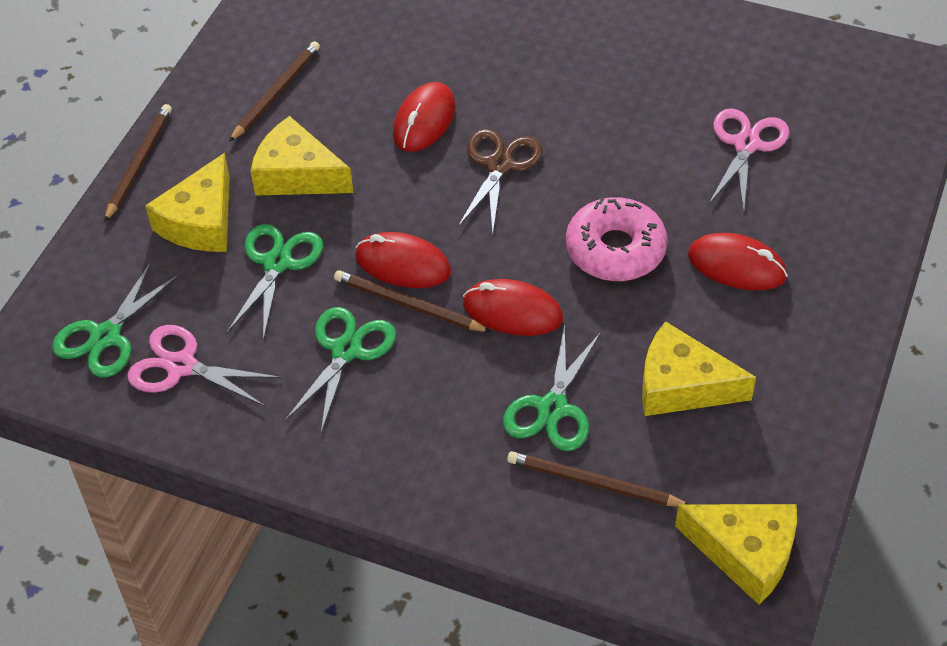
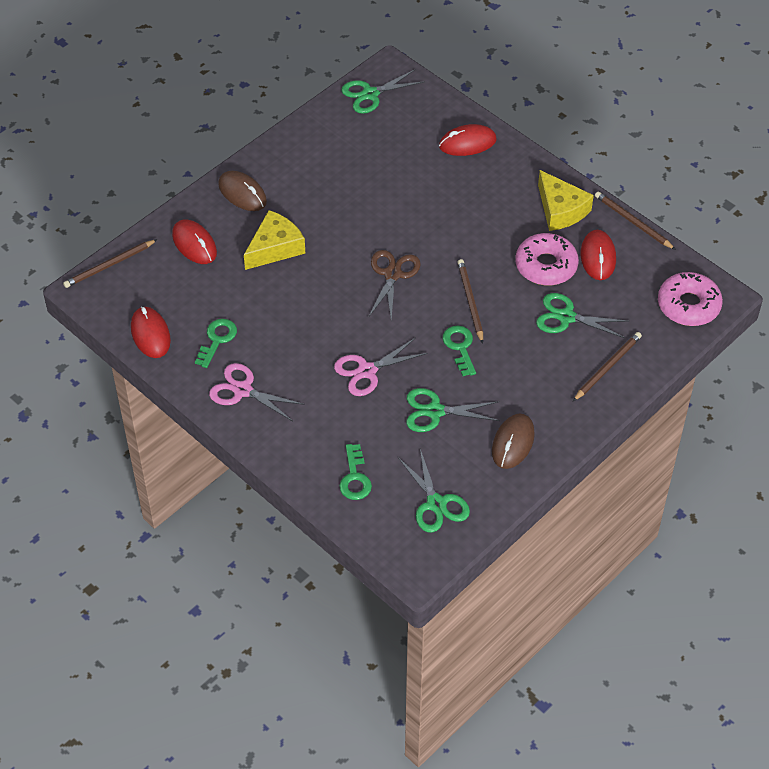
brown mouse: none = 0 -> [218,171,267,211] [492,414,535,469] = 2
green key: none = 0 -> [195,319,237,368] [339,444,372,500] [443,326,476,376] = 3
pink donut: [566,197,668,281] = 1 -> [515,233,579,285] [658,272,723,326] = 2
yellow cheese: [145,153,230,252] [251,116,353,196] [642,321,756,416] [675,504,797,605] = 4 -> [244,210,305,270] [538,170,594,231] = 2

